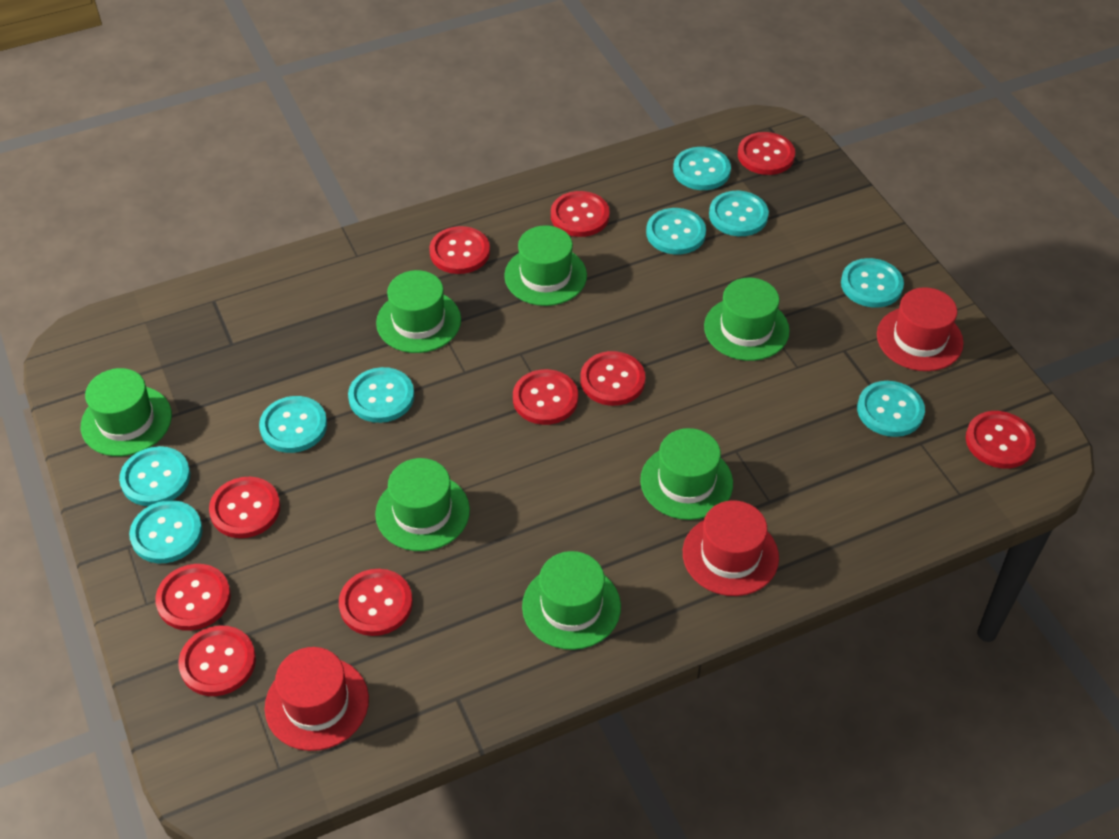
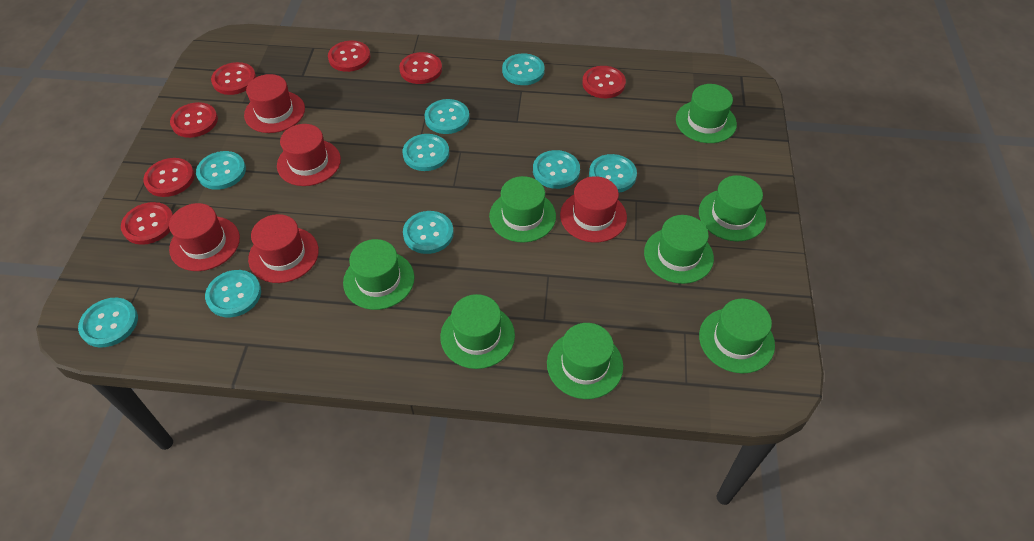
green hat: [81,368,172,456] [375,458,470,551] [376,270,461,353] [504,225,587,306] [522,551,621,650] [640,428,733,520] [704,278,790,361] = 7 -> [343,239,414,310] [440,294,515,369] [489,176,556,243] [547,323,623,399] [644,215,714,284] [676,84,737,143] [699,175,766,241] [699,299,775,373] = 8
red button: [155,564,231,631] [178,626,256,696] [209,477,280,538] [339,569,413,636] [430,226,490,274] [513,369,578,425] [551,191,610,237] [580,351,645,406] [738,132,795,175] [966,411,1036,469] = 10 -> [121,202,173,245] [143,158,195,197] [170,102,218,138] [211,62,256,95] [328,41,371,72] [399,52,442,84] [582,66,626,98] = 7
red hat: [265,647,369,751] [683,500,779,596] [877,287,964,371] = 3 -> [169,203,240,271] [244,74,305,133] [248,214,319,283] [277,124,341,186] [560,176,627,243] = 5

